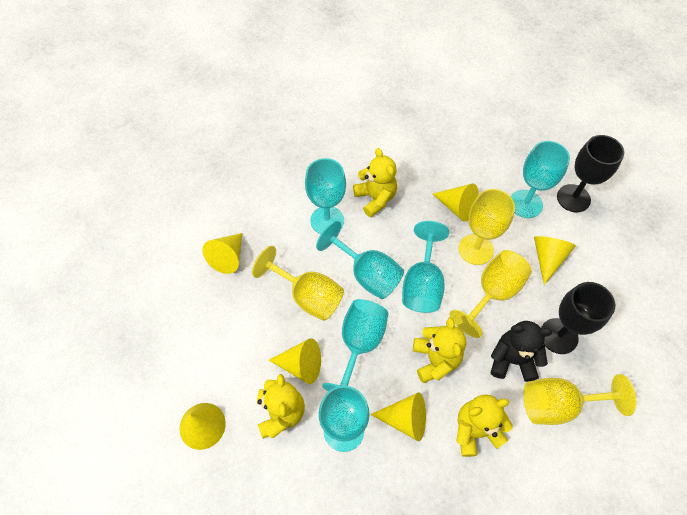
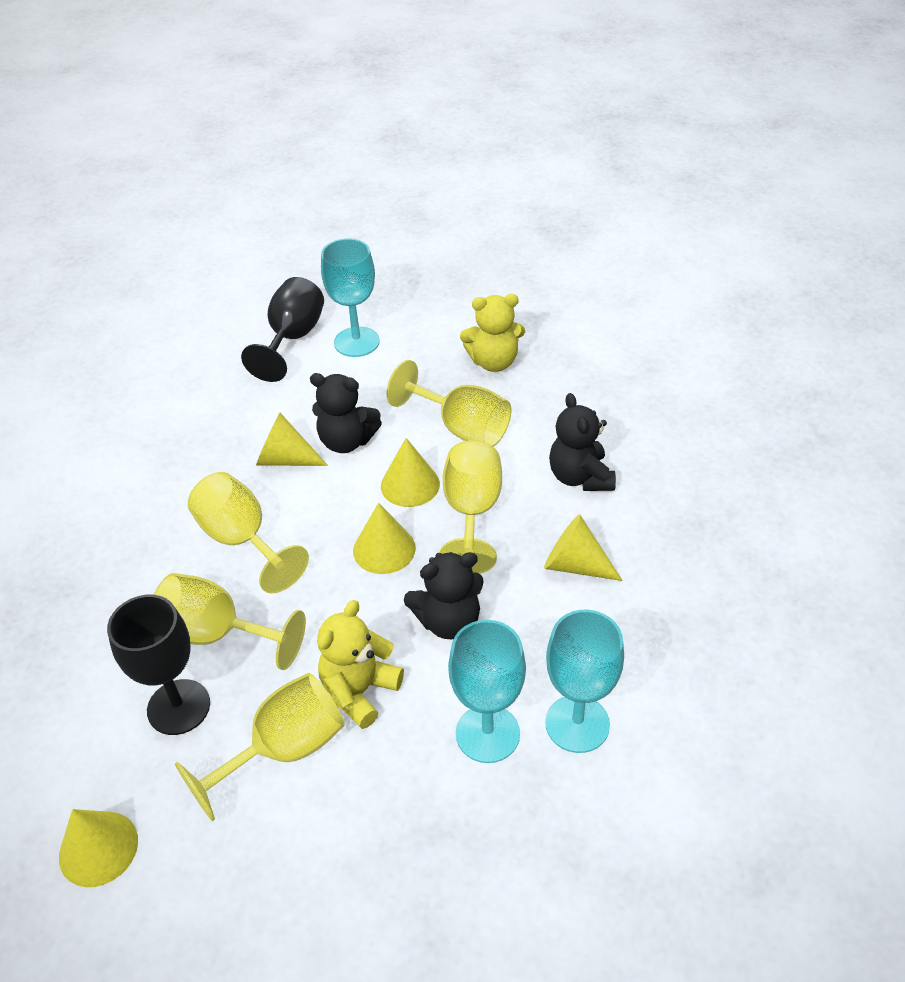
black teddy bear: [491,321,552,382] = 1 -> [310,373,382,453] [404,552,484,639] [549,393,616,491] = 3
turquoise goblet: [305,158,346,234] [316,221,404,299] [319,386,370,452] [322,299,389,392] [402,221,449,313] [511,141,570,218] = 6 -> [321,238,380,357] [448,620,526,763] [545,610,624,753] = 3
yellow cone: [180,403,226,450] [202,233,242,274] [269,338,321,384] [370,392,426,441] [433,184,479,222] [534,236,576,285] = 6 -> [59,809,138,887] [256,413,328,466] [353,503,416,574] [381,438,440,507] [544,514,623,581] = 5
yellow goblet: [252,246,344,321] [450,250,532,338] [459,189,515,265] [523,374,636,425] = 4 -> [154,573,306,670] [175,673,344,821] [188,472,309,593] [387,360,511,447] [439,440,502,574] = 5
yellow teddy bear: [257,374,305,439] [353,148,397,217] [413,317,466,383] [456,394,513,457] = 4 -> [317,600,404,729] [460,294,525,372] = 2

